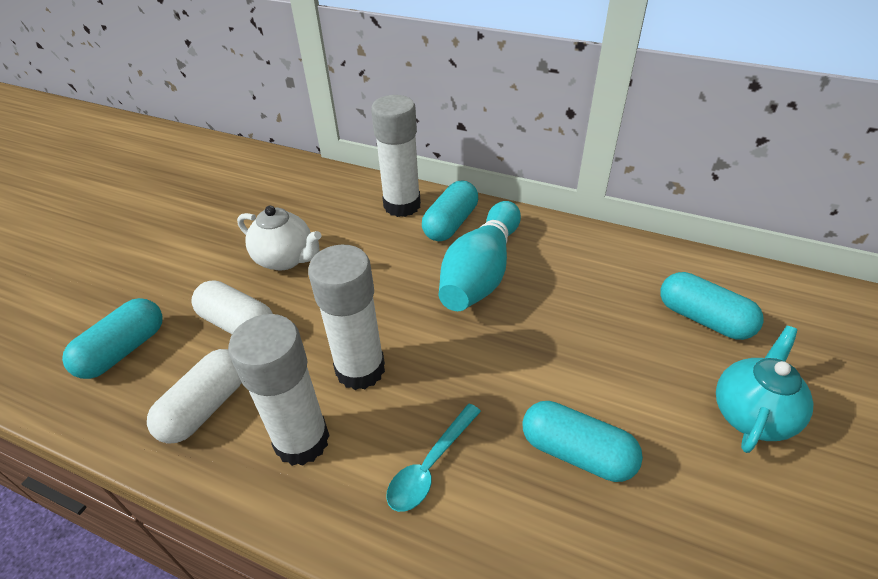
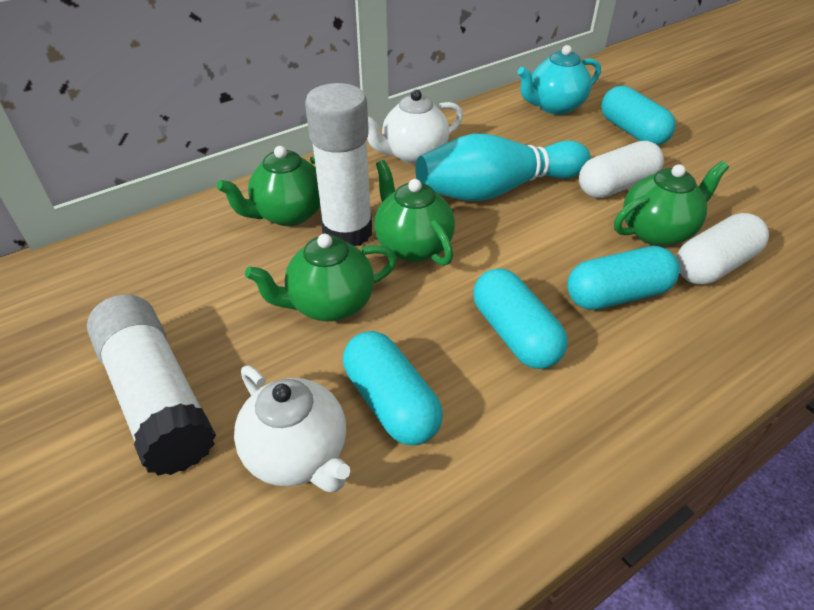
green teapot: none = 0 -> [216,146,320,226] [245,234,397,321] [374,160,455,266] [614,161,729,247] = 4
turquoise spoon: [386,403,481,512] = 1 -> none = 0
white glue stick: [228,314,330,466] [308,245,385,390] [371,95,421,217] = 3 -> [87,295,216,476] [305,83,372,246] = 2
white teapot: [237,206,322,270] = 1 -> [234,366,350,492] [367,90,463,164] = 2

